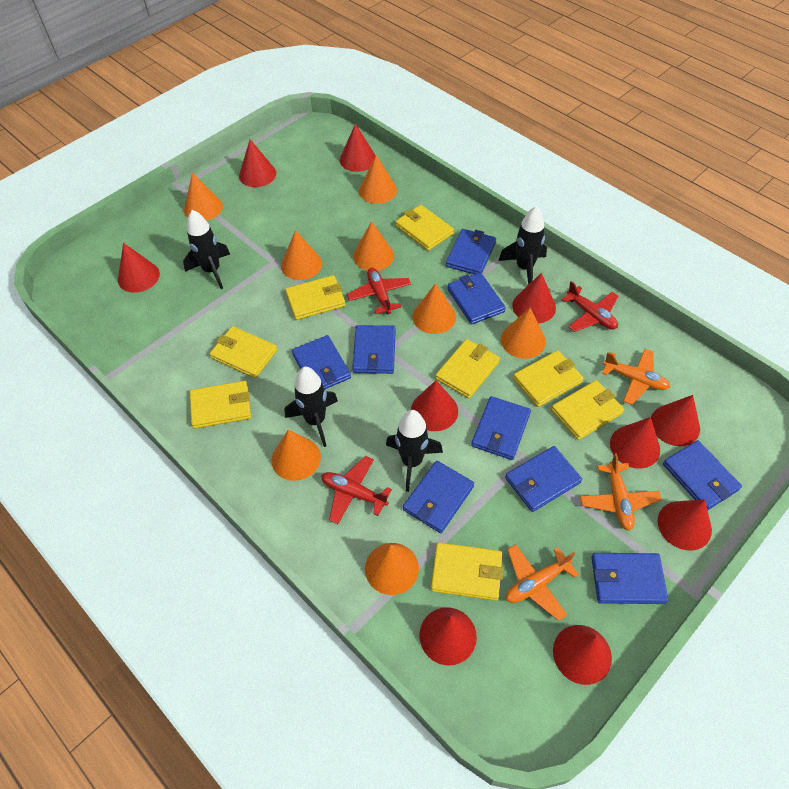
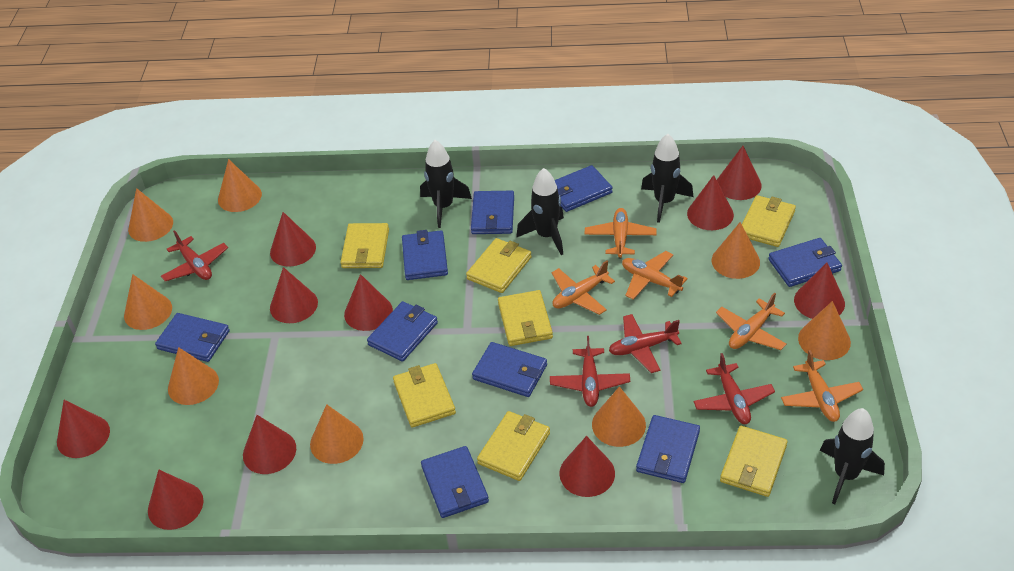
orange plane: [506,544,579,621] [580,453,662,531] [602,349,670,405] = 3 -> [552,261,615,315] [585,208,657,259] [622,251,688,300] [716,292,787,350] [781,350,863,422] = 5
red plane: [321,456,392,524] [347,268,411,314] [561,281,619,332] = 3 -> [161,230,228,281] [550,336,630,407] [609,314,682,373] [693,353,775,424] = 4
yellow wallet: [190,381,251,429] [209,326,277,378] [285,275,346,320] [395,205,454,251] [431,542,503,601] [435,339,500,398] [513,350,584,407] [551,380,624,440] = 8 -> [340,223,389,268] [393,363,456,428] [466,238,532,293] [477,411,550,481] [498,290,553,346] [720,426,788,497] [742,195,796,247] = 7

